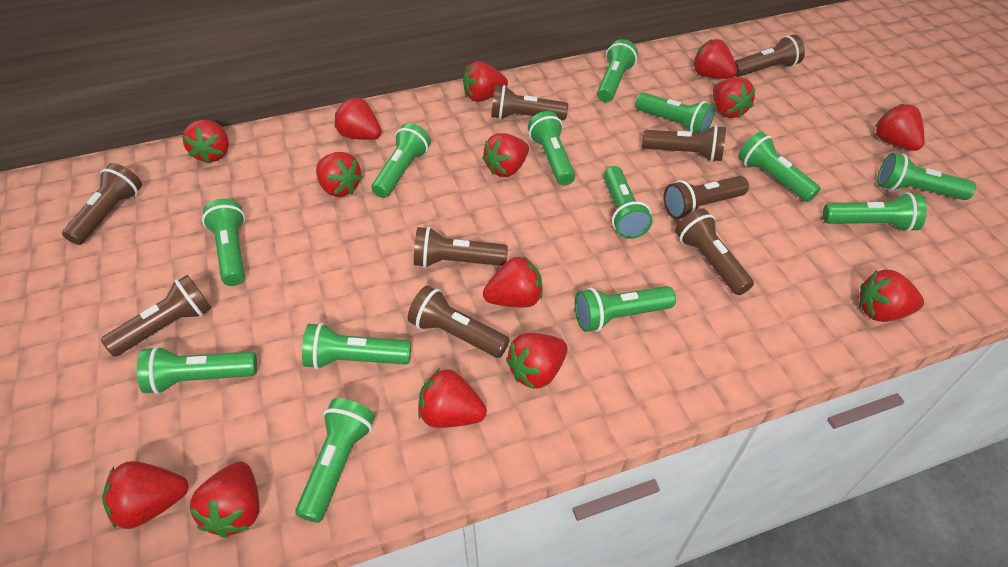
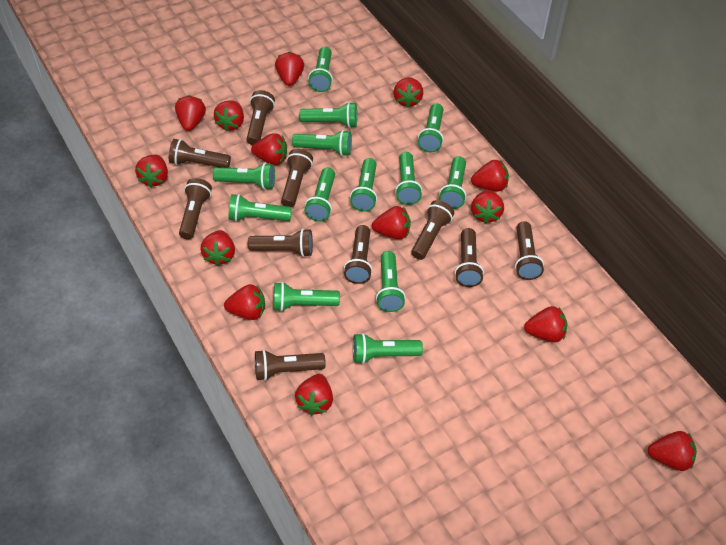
brown flashlight: [62,163,142,245] [101,275,212,357] [408,285,510,358] [414,227,508,268] [491,85,568,120] [642,125,726,162] [663,176,749,219] [675,208,754,295] [735,35,805,77] = 9 -> [169,139,231,168] [179,178,212,239] [247,90,275,145] [248,229,313,257] [255,349,326,381] [281,149,313,207] [344,225,373,284] [411,200,454,260] [455,228,484,287] [515,221,544,280] = 10

